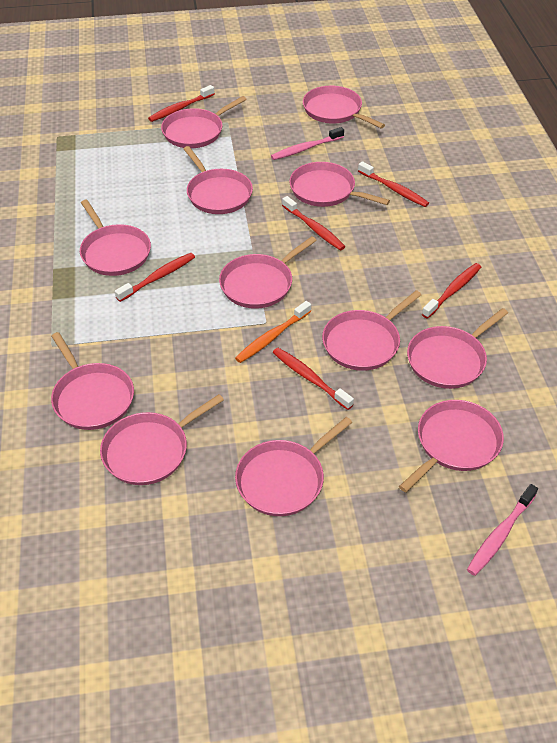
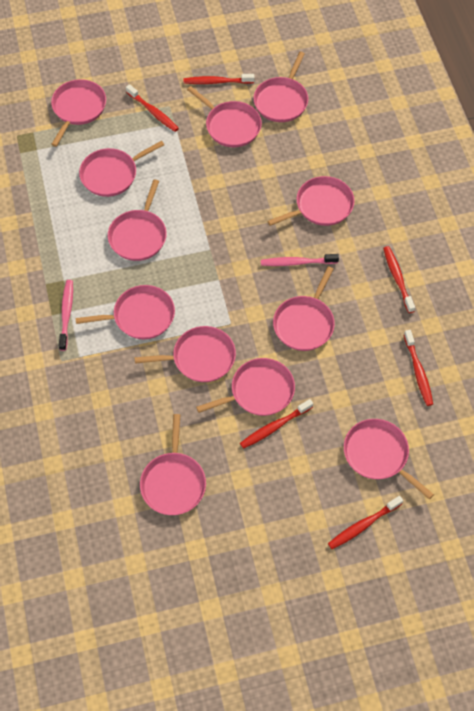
orange toothbrush: [235,301,311,363] = 1 -> none = 0

